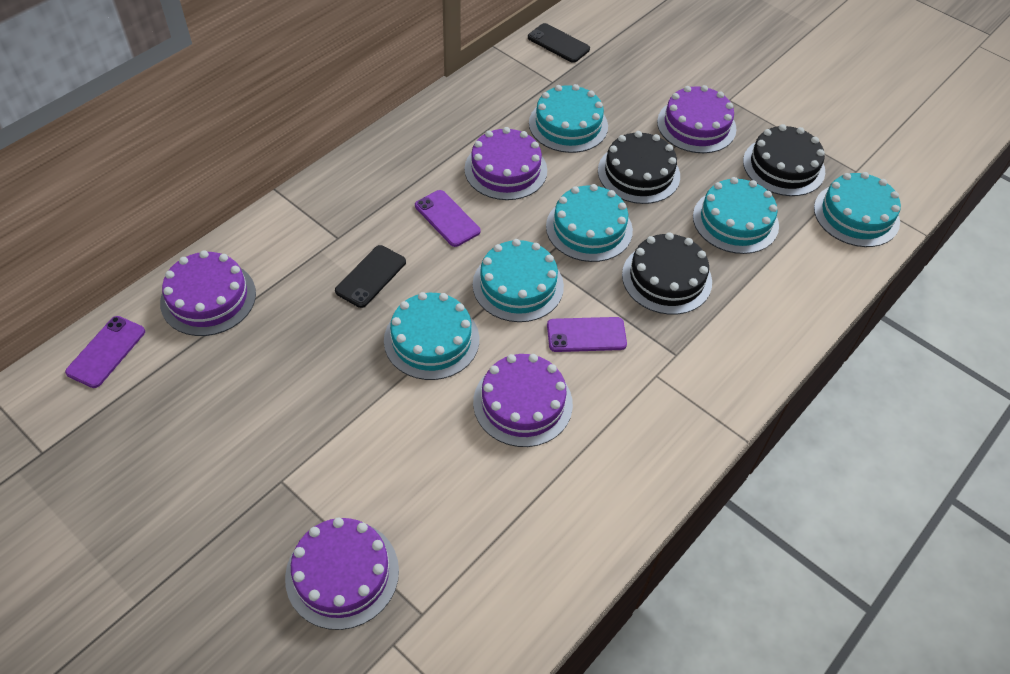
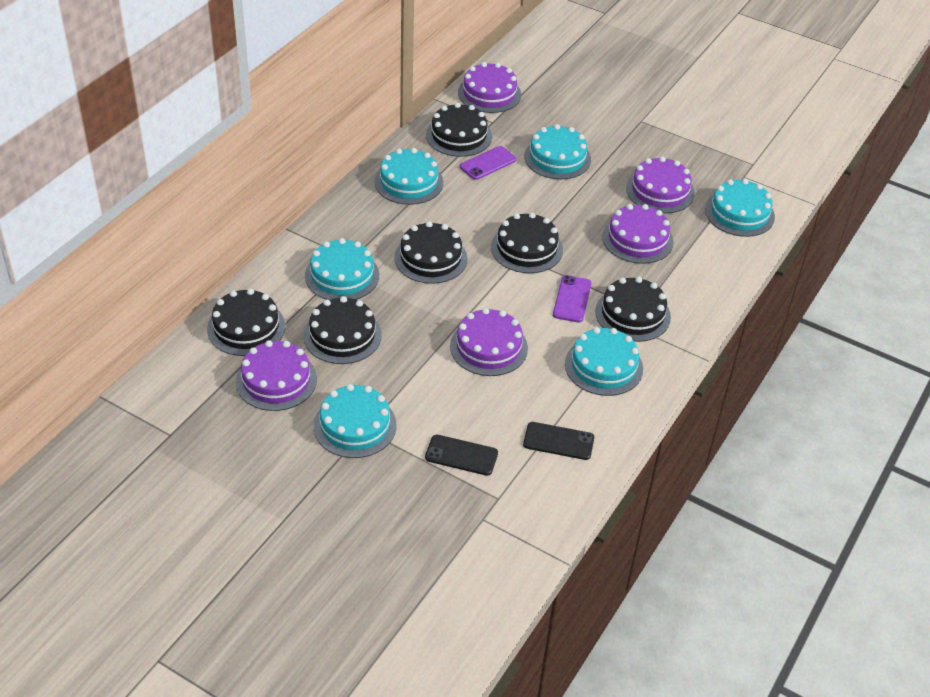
black cake: [598,131,680,204] [622,232,712,315] [743,124,825,196] = 3 -> [207,289,286,356] [303,296,382,364] [394,221,467,284] [426,103,492,157] [491,212,563,273] [595,277,671,342] = 6
purple phone: [65,316,145,388] [415,190,481,247] [547,317,627,352] = 3 -> [460,146,516,180] [553,275,592,323] = 2

